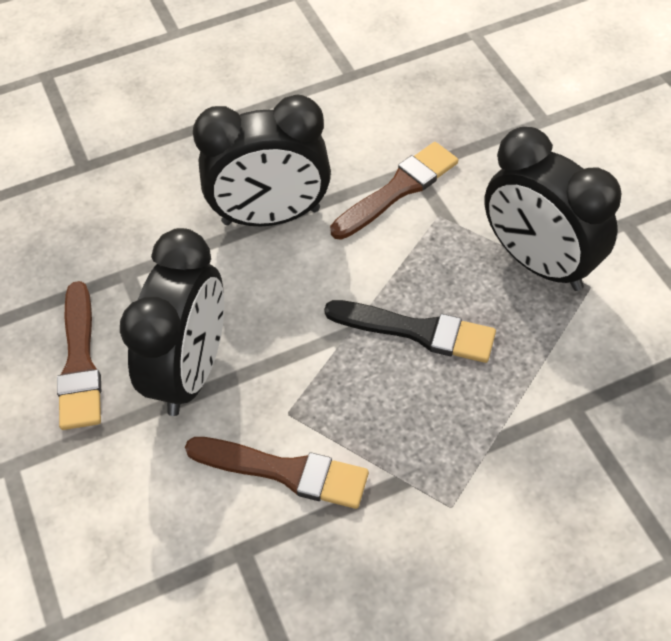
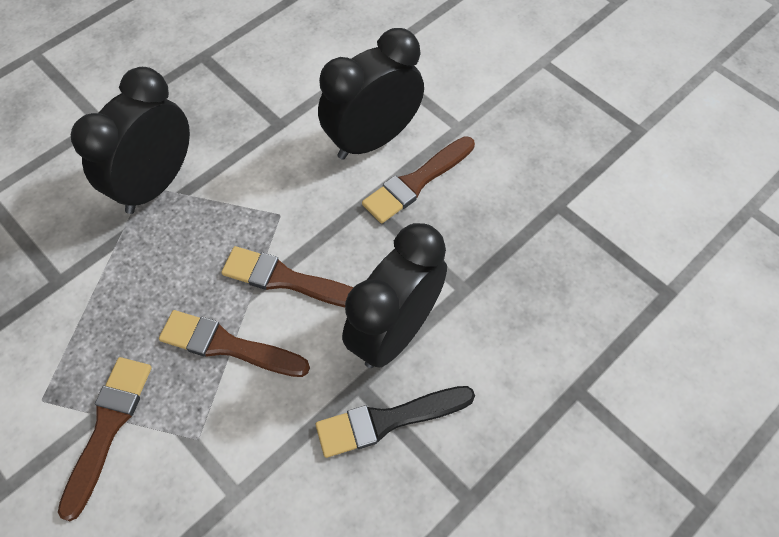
brown brush: [57,281,101,430] [185,437,369,509] [330,142,458,240] = 3 -> [58,357,152,521] [159,310,310,377] [221,246,353,307] [362,136,475,223] = 4

